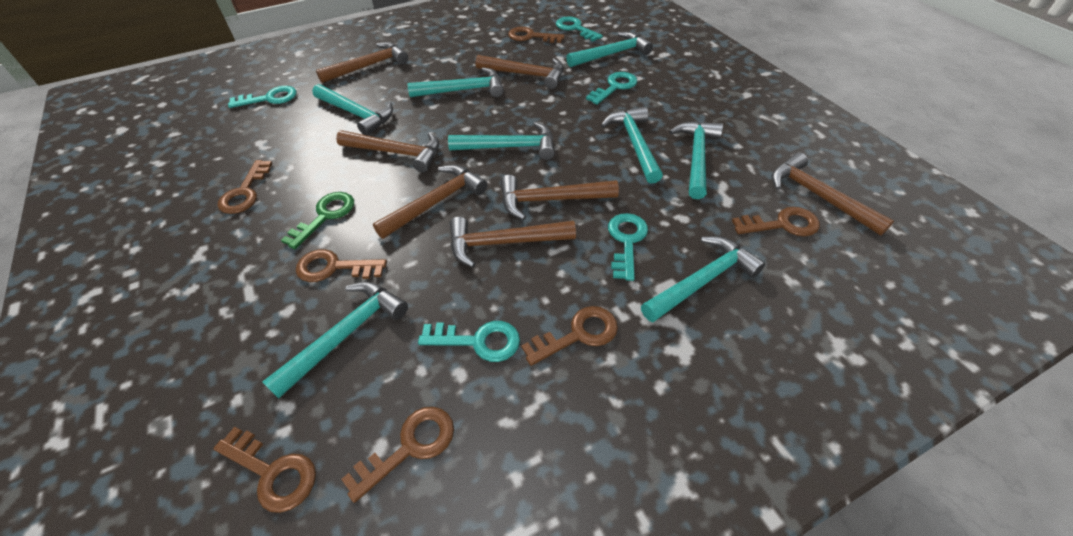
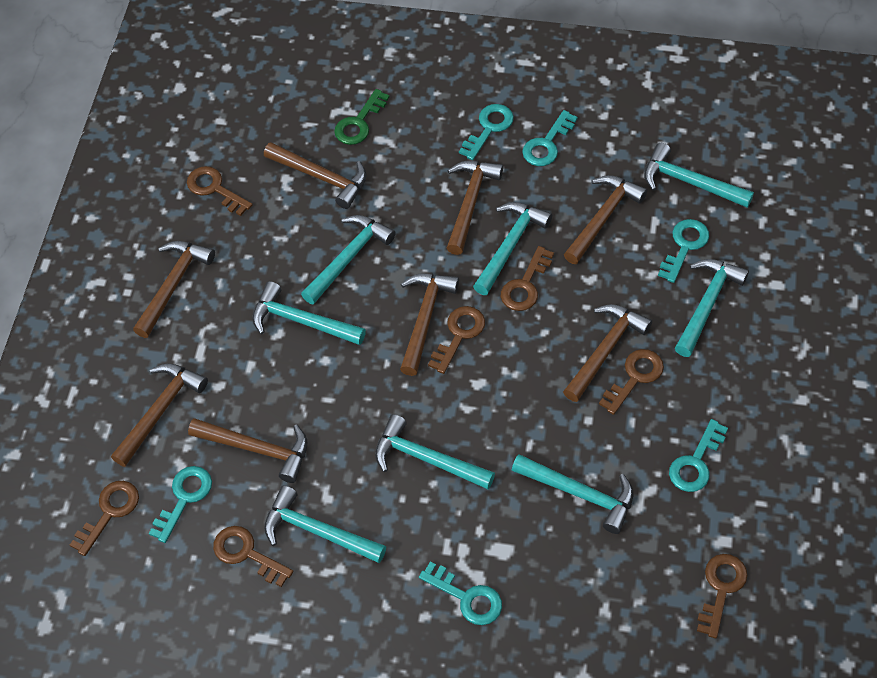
brown hammer: [316,42,408,83] [336,130,439,172] [373,165,488,239] [450,217,576,267] [476,55,564,89] [500,175,619,220] [771,152,894,235] = 7 -> [111,364,208,467] [133,241,215,338] [188,418,307,483] [264,142,366,209] [400,273,459,376] [447,161,503,255] [563,304,652,402] [564,175,647,264] = 8
turquoise key: [228,86,297,108] [418,321,520,362] [556,16,603,41] [586,72,637,105] [608,213,648,281] = 5 -> [149,466,212,543] [419,562,502,625] [459,104,514,160] [522,110,578,166] [658,219,709,283] [669,419,728,492] = 6

